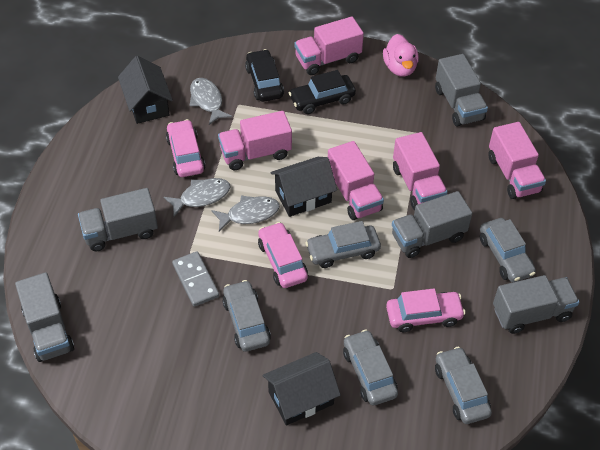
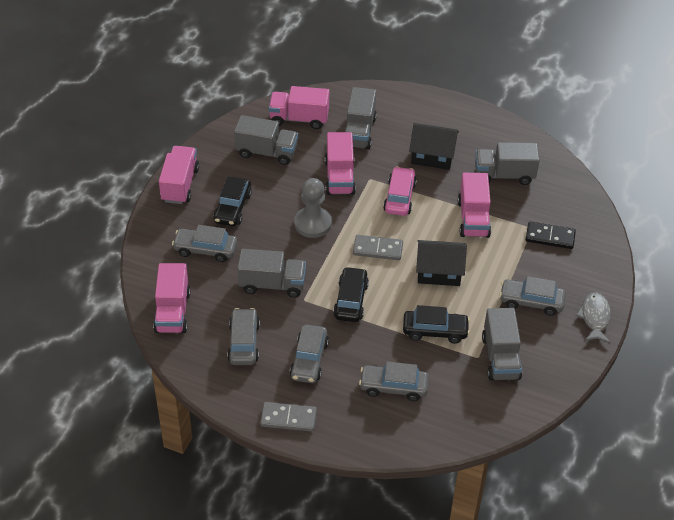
black car: [245,49,284,102] [289,70,356,114] = 2 -> [213,176,252,226] [333,266,369,322] [403,305,470,344] = 3
black domino: none = 0 -> [526,222,576,249] = 1
black house: [118,56,173,124] [263,352,341,425] [270,157,337,217] = 3 -> [409,123,459,170] [416,240,467,286] = 2
grey domino: [172,251,219,307] = 1 -> [260,402,317,432] [353,235,403,260] = 2
grey fish: [164,178,230,217] [189,78,232,125] [211,195,280,232] = 3 -> [576,292,611,343] = 1
grey pawn: none = 0 -> [294,178,332,238] = 1
pink car: [166,119,205,177] [258,222,308,288] [386,289,466,332] = 3 -> [383,166,417,216] = 1
pink duck: [383,34,419,77] = 1 -> none = 0

